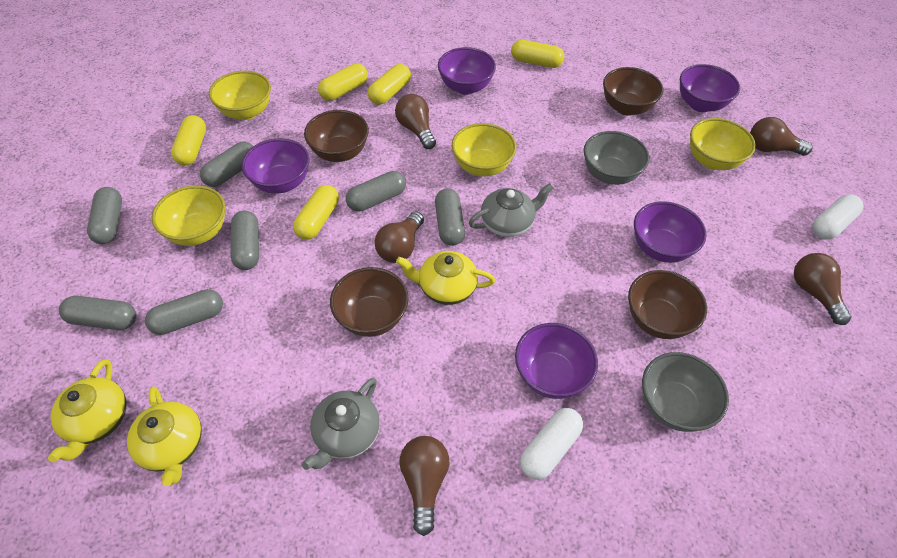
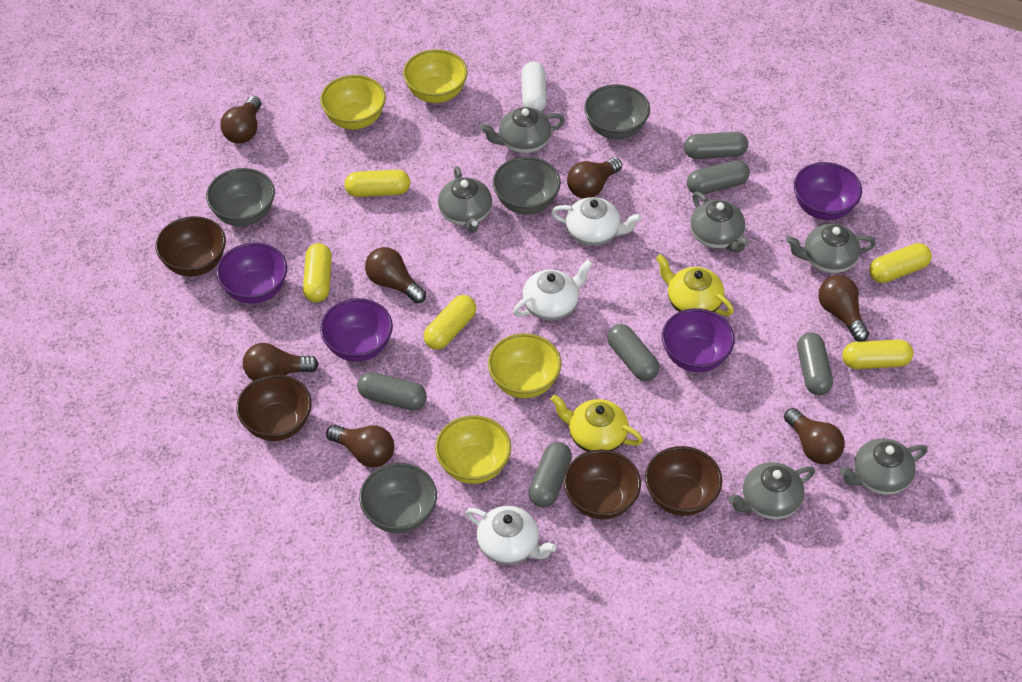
brown light bulb: [375,211,424,263] [395,94,436,149] [399,436,449,536] [750,117,812,156] [794,253,852,325] = 5 -> [220,96,261,144] [243,343,319,381] [326,424,394,467] [365,247,426,303] [567,157,622,199] [784,408,845,464] [818,275,869,342] = 7
grey bowl: [584,131,649,185] [642,352,729,432] = 2 -> [206,168,275,226] [359,463,437,533] [493,157,561,214] [584,84,650,139] = 4
grey capsule: [59,296,136,330] [87,187,122,244] [145,289,223,335] [200,142,253,187] [230,211,259,270] [346,171,406,212] [435,188,465,246] = 7 -> [357,372,427,411] [529,442,572,507] [607,324,659,381] [684,132,748,159] [687,160,750,194] [797,332,833,395] = 6
grey teapot: [302,378,380,470] [469,183,553,237] = 2 -> [438,166,492,233] [480,107,565,153] [690,191,750,253] [728,462,815,519] [786,224,876,273] [840,438,927,495] = 6
purple bowl: [242,138,310,194] [438,47,496,95] [515,323,598,399] [634,201,707,263] [680,64,740,112] = 5 -> [216,242,287,304] [320,298,393,362] [662,308,735,372] [794,162,862,220] = 4
white capsule: [520,408,583,480] [812,194,863,240] = 2 -> [521,62,547,112] = 1
white teapot: none = 0 -> [466,506,557,565] [513,259,593,320] [551,197,642,246] = 3
yellow teapot: [48,359,127,462] [127,386,202,486] [396,251,495,305] = 3 -> [551,395,643,452] [656,254,734,316] = 2

